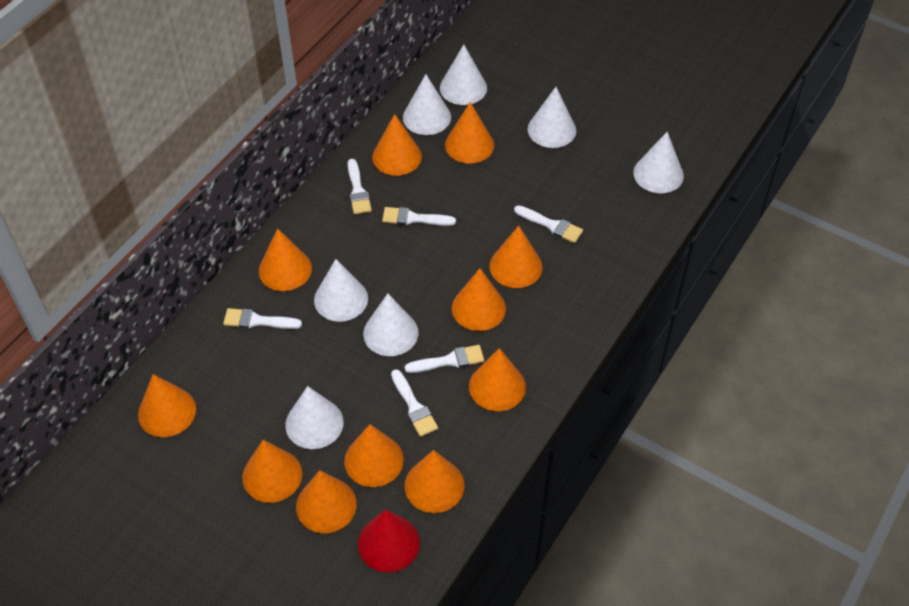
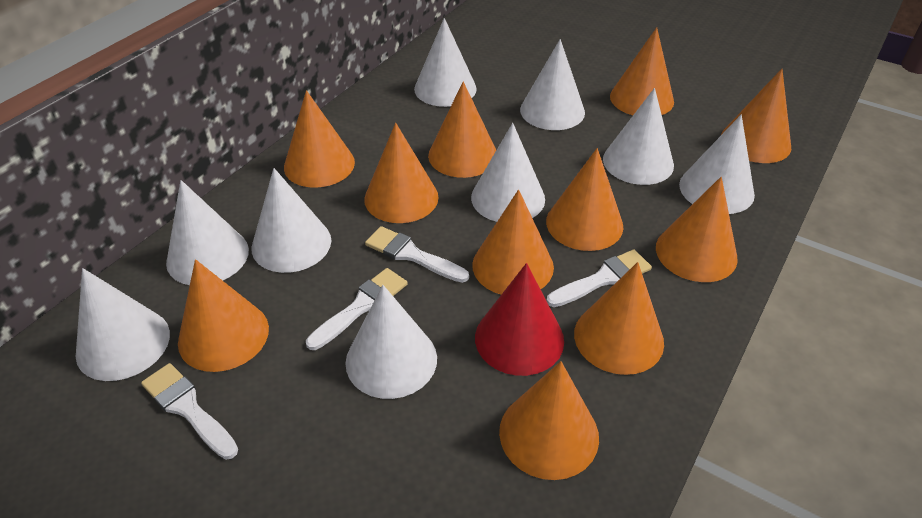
white brush: [223,308,302,329] [348,159,372,214] [382,207,456,226] [391,369,438,437] [405,345,484,373] [514,205,583,243] = 6 -> [141,363,238,459] [306,268,408,350] [365,226,469,283] [547,249,652,307] = 4
white cone: [285,386,344,449] [314,259,368,322] [363,294,418,356] [403,74,451,135] [440,45,487,105] [528,87,576,148] [633,132,684,193] = 7 -> [76,268,170,381] [166,180,249,285] [251,168,331,273] [345,285,437,399] [414,18,477,107] [471,123,545,222] [520,39,585,130] [603,88,674,185] [679,115,755,214] = 9

